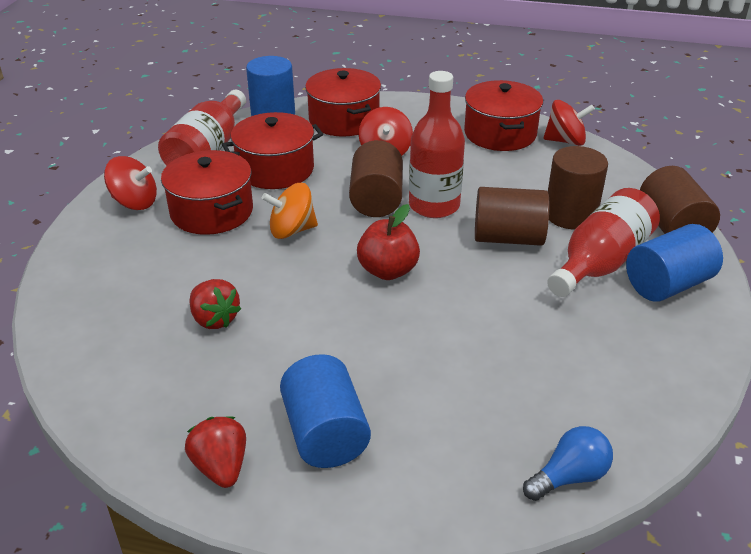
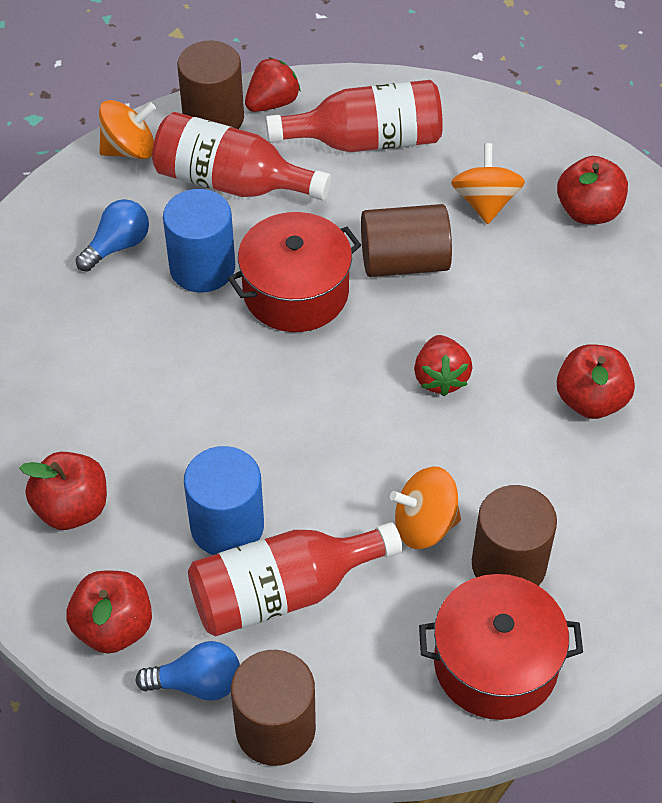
blue cylinder: [246,56,295,116] [280,354,371,468] [626,224,723,302] = 3 -> [163,189,235,292] [184,446,264,555] = 2
blue light bulb: [523,426,613,501] = 1 -> [76,199,149,272] [135,641,240,701] = 2
orange spinning top: [262,183,318,239] = 1 -> [99,100,156,159] [390,466,461,549] [451,143,525,224] = 3
red apple: [357,204,420,280] = 1 -> [19,452,107,530] [66,571,152,654] [557,156,628,224] [557,345,635,419] = 4
red pot: [161,150,253,235] [222,112,323,189] [305,68,381,137] [464,80,543,151] = 4 -> [228,212,361,332] [419,574,583,720] = 2
red spinning top: [104,156,157,210] [359,107,413,156] [544,100,595,146] = 3 -> none = 0

